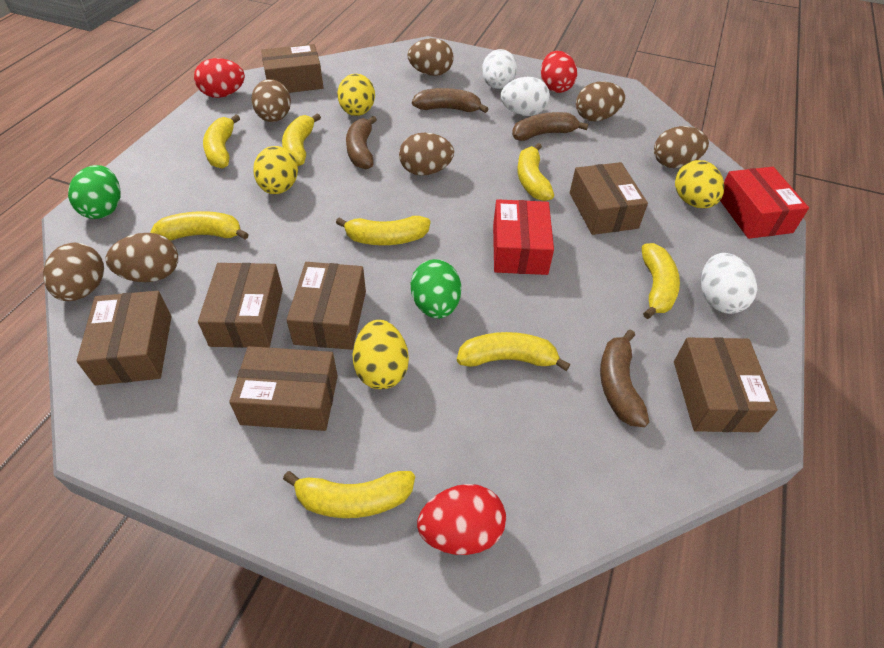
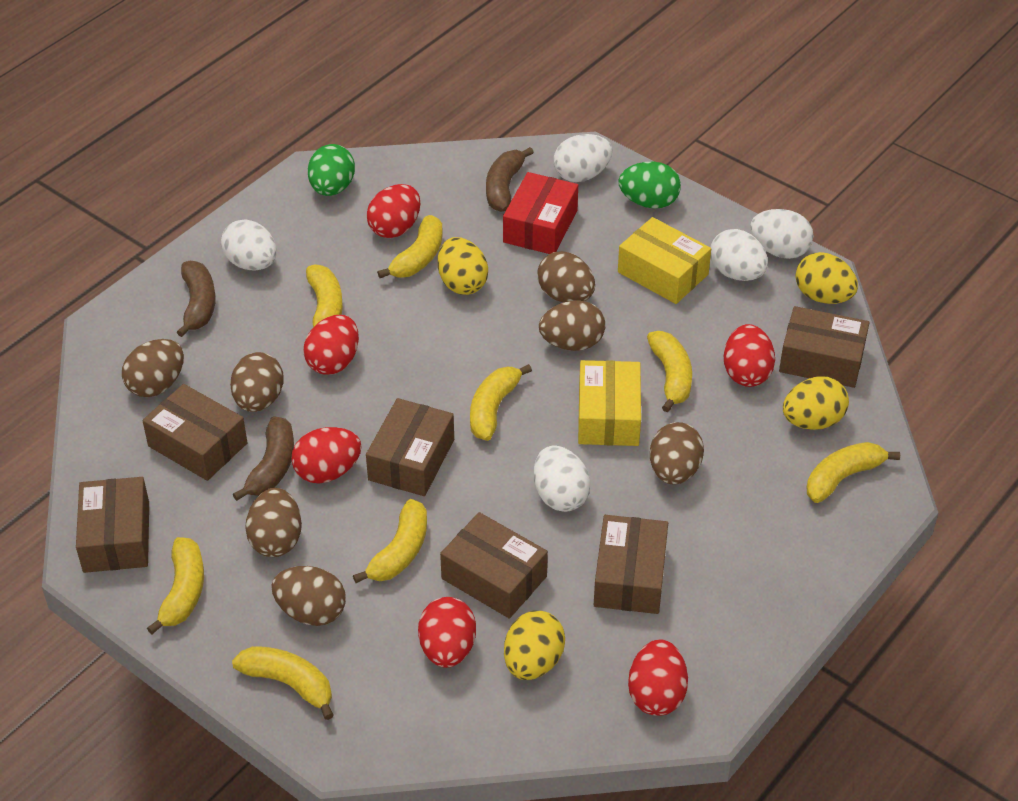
brown banana: [346,116,377,169] [412,88,488,113] [512,112,588,141] [600,329,649,427] = 4 -> [177,261,216,337] [233,416,294,501] [486,147,534,212] = 3
brown box: [77,291,172,385] [198,263,283,348] [229,346,338,431] [261,44,323,93] [287,262,366,350] [570,162,648,235] [674,337,778,432] = 7 -> [76,477,149,573] [142,384,247,481] [366,398,454,496] [440,512,548,619] [594,515,668,614] [779,306,870,388] = 6
red box: [493,199,554,275] [720,167,809,239] = 2 -> [503,172,578,254] = 1
red egg: [194,58,245,98] [417,484,506,555] [541,51,577,93] = 3 -> [291,427,362,483] [304,315,359,375] [367,184,421,238] [418,597,476,668] [628,639,688,716] [724,324,775,387] = 6
white egg: [482,49,517,89] [501,77,550,116] [701,253,757,314] = 3 -> [221,219,277,270] [534,445,591,512] [554,134,612,182] [711,229,768,281] [750,209,813,259] = 5
yellow box: none = 0 -> [578,360,641,446] [618,217,711,304] = 2

